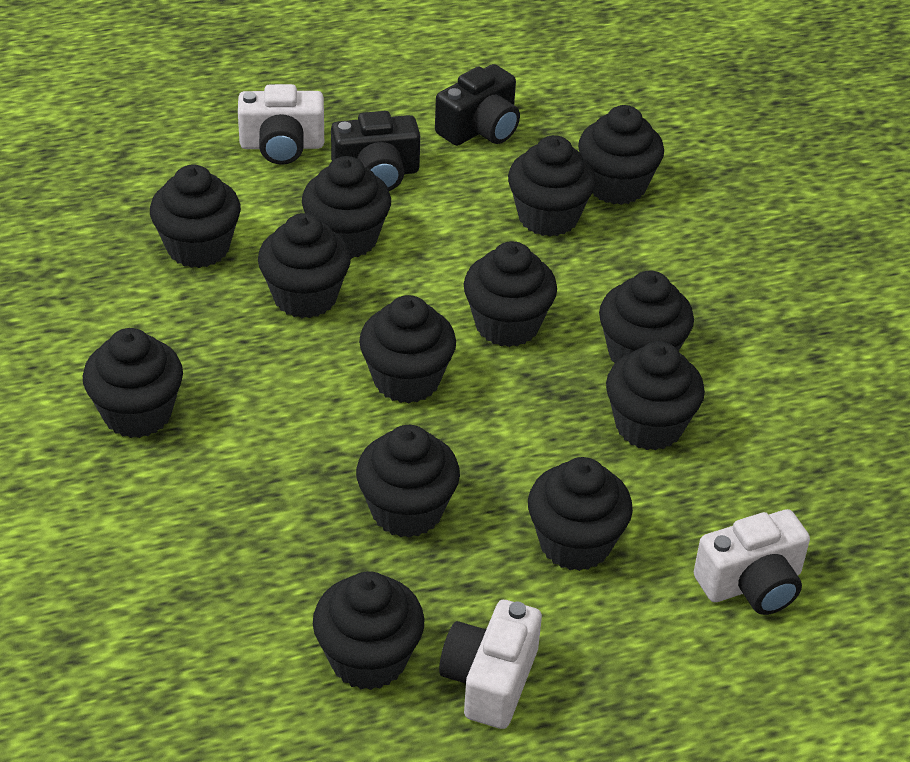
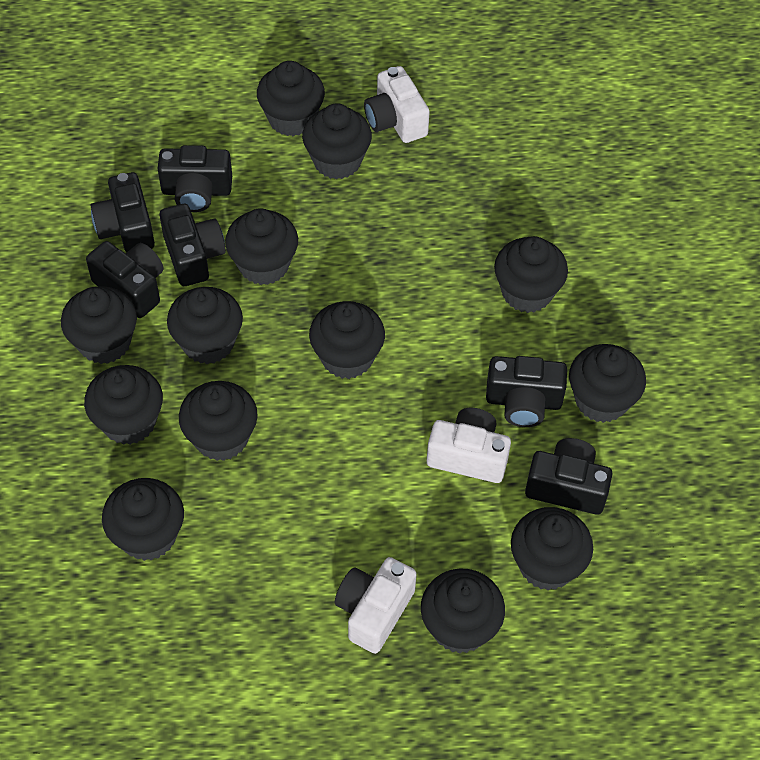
black camera: [331,111,420,191] [435,64,520,146] = 2 -> [86,241,164,318] [91,172,155,253] [158,145,232,212] [160,204,226,286] [486,356,567,427] [525,438,613,515] = 6

